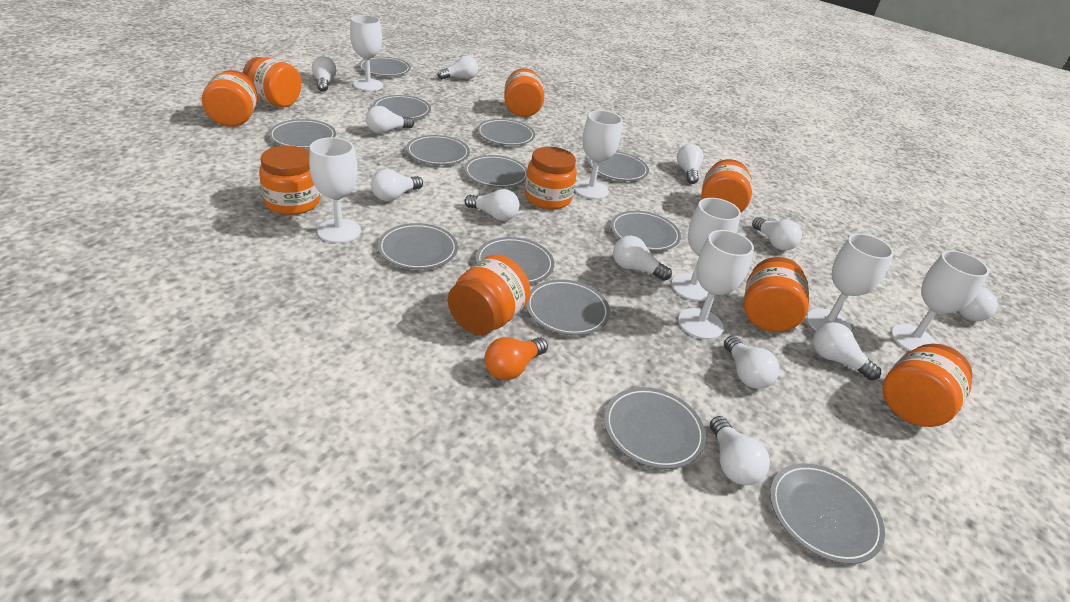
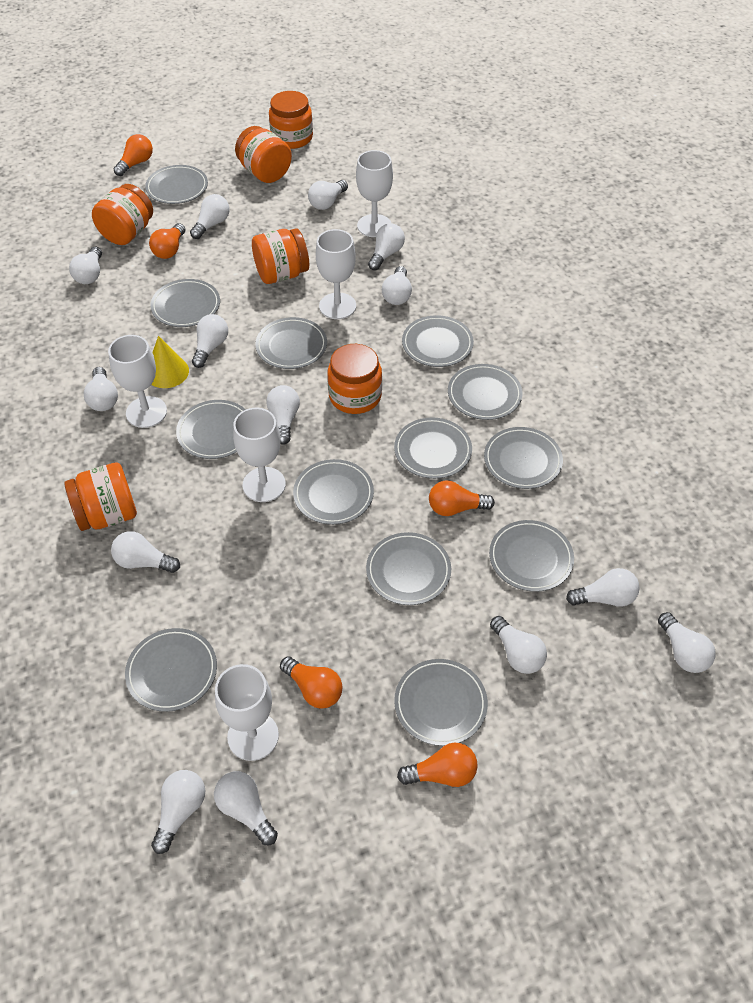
orange jar: [202,70,257,127] [243,57,301,107] [259,146,320,215] [448,255,531,335] [504,68,544,117] [525,147,577,209] [701,159,752,212] [744,257,809,332] [883,344,972,427] = 9 -> [64,462,137,531] [92,184,153,245] [235,126,292,183] [252,228,309,284] [269,91,313,149] [328,344,382,414] = 6
orange light bulb: [485,337,548,380] = 1 -> [114,134,153,176] [149,223,185,259] [280,656,342,709] [397,743,478,787] [429,480,495,516] = 5
white goblet: [309,137,361,243] [350,15,383,91] [574,110,623,199] [671,198,741,301] [678,230,754,340] [807,233,894,332] [891,250,989,351] = 7 -> [108,335,167,428] [215,664,279,761] [233,408,286,502] [316,229,356,319] [356,150,393,237] = 5
white light bulb: [312,56,337,92] [366,106,414,134] [371,169,423,201] [437,56,478,80] [465,189,519,221] [613,236,672,281] [677,144,704,184] [710,416,770,485] [724,336,780,389] [752,217,802,251] [813,322,881,380] [959,288,998,321] = 12 -> [69,247,102,284] [84,367,118,411] [111,531,180,573] [151,770,205,854] [190,194,229,239] [192,314,228,368] [214,771,278,845] [266,385,300,445] [308,180,348,210] [368,223,405,271] [382,266,412,305] [490,616,547,674] [566,568,640,607] [658,612,716,673] = 14
yellow cone: none = 0 -> [151,336,189,388] = 1

